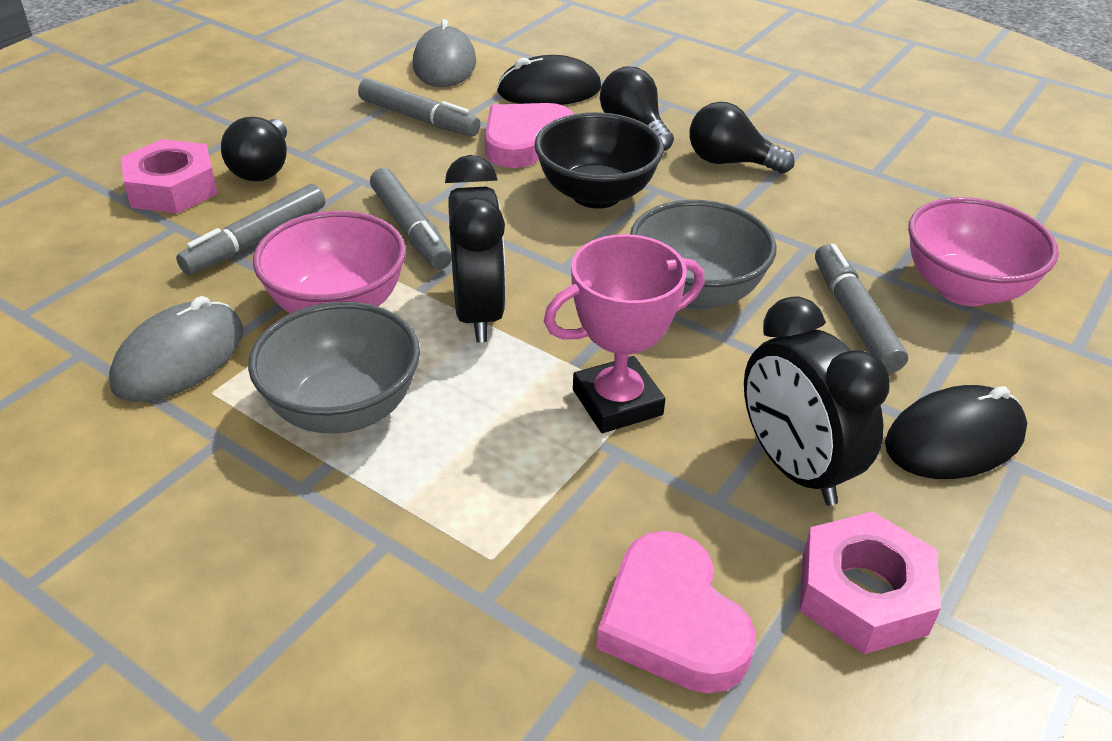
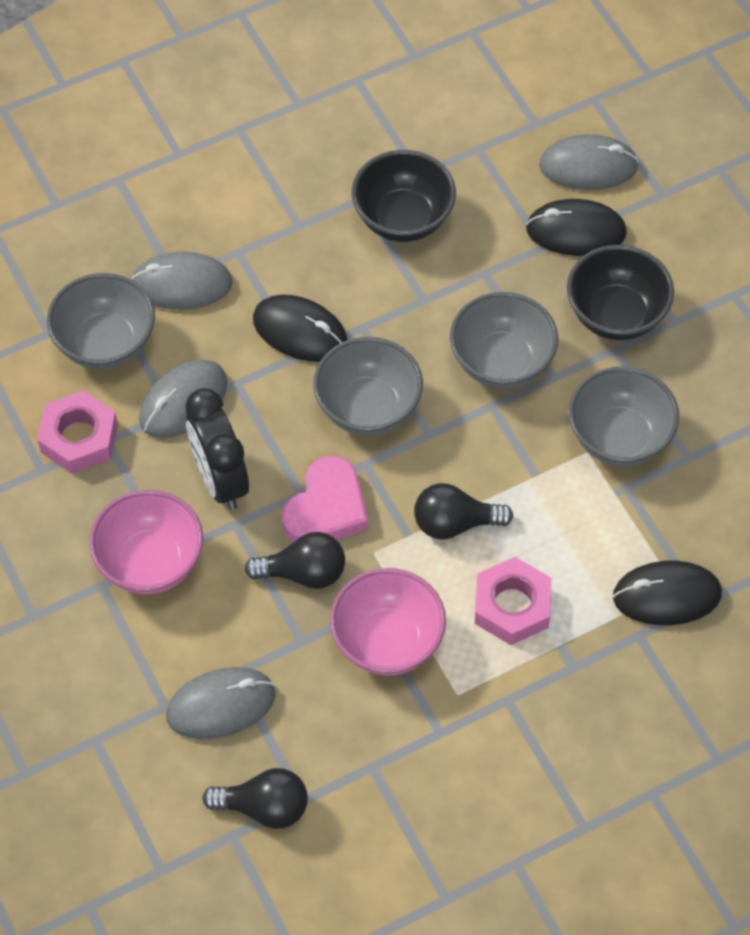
black bowl: [534,112,664,209] = 1 -> [352,150,456,242] [567,245,674,340] = 2
black clock: [445,155,506,343] [744,296,890,506] = 2 -> [185,388,249,510] = 1
black mouse: [497,55,601,105] [885,385,1027,479] = 2 -> [253,295,347,362] [526,199,627,256] [613,561,722,625] = 3
grey bowl: [248,301,420,434] [630,200,777,310] = 2 -> [47,273,155,370] [313,337,423,436] [450,292,558,389] [569,367,679,466] = 4
grey marker: [176,184,325,275] [358,78,481,137] [370,168,452,270] [815,244,908,373] = 4 -> none = 0
grey mouse: [109,296,243,402] [413,19,476,87] = 2 -> [131,252,233,310] [139,359,228,438] [166,667,276,739] [539,134,639,190] = 4
pink heart: [485,103,574,168] [596,531,756,694] = 2 -> [282,456,368,542] = 1
pink trophy: [544,234,705,433] = 1 -> none = 0

